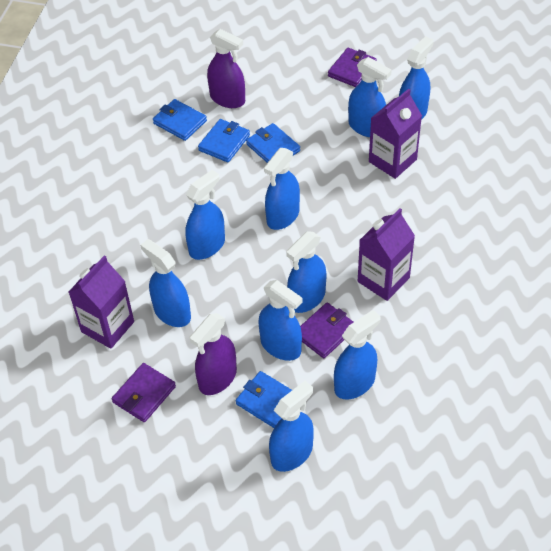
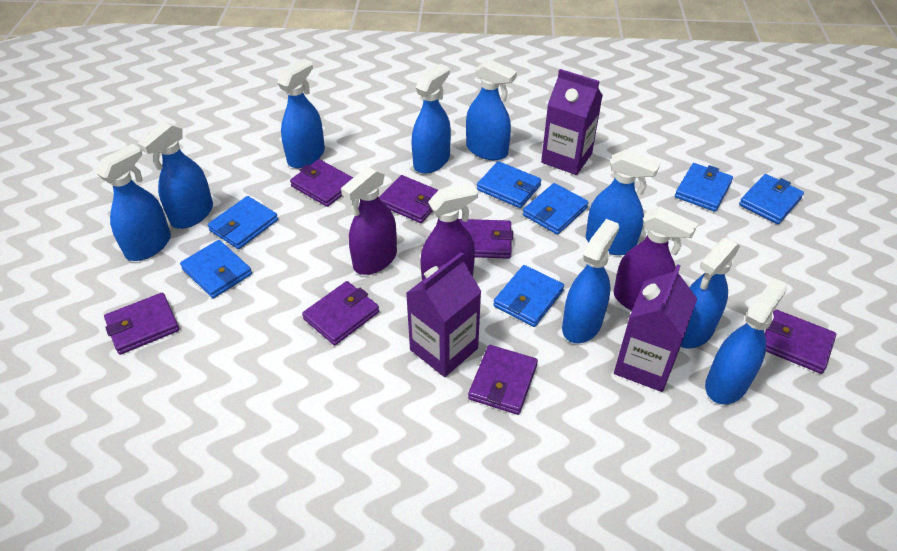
blue wallet: [153,99,207,141] [198,119,250,162] [236,371,292,428] [246,123,300,163] = 4 -> [180,240,252,298] [208,196,278,249] [477,161,541,208] [493,265,564,327] [523,183,589,235] [675,163,733,212] [739,174,804,224] = 7
purple spray bottle: [190,313,237,395] [207,29,245,108] = 2 -> [341,166,397,275] [420,183,478,280] [613,207,698,311] = 3
purple wallet: [112,363,176,422] [300,303,353,358] [328,48,377,87] = 3 -> [104,293,179,355] [290,159,353,207] [302,281,379,345] [379,175,438,223] [459,219,513,259] [468,345,538,415] [765,309,836,374] = 7

